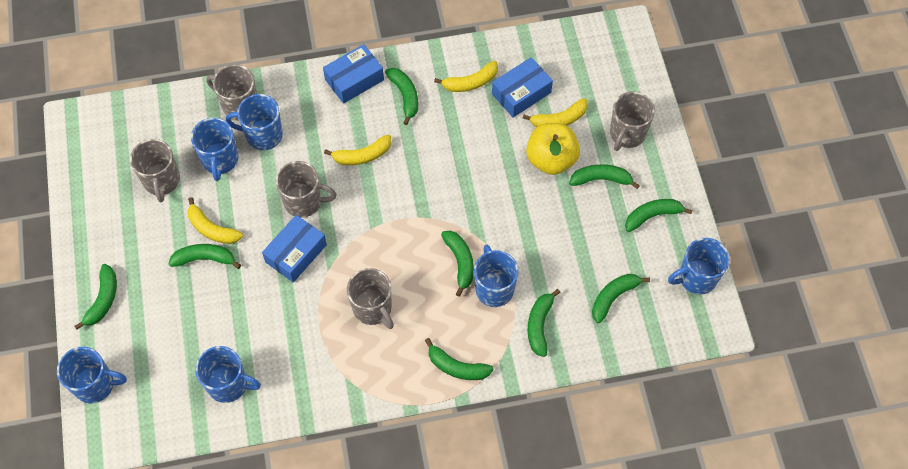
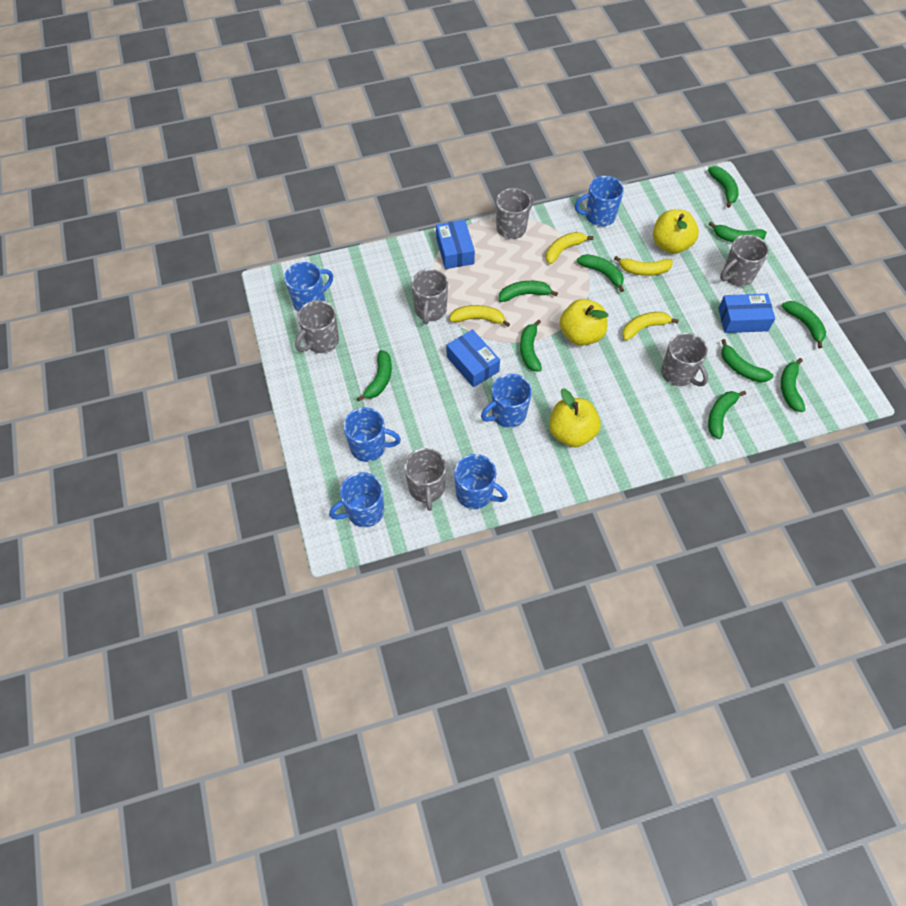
green banana: [74,264,117,330] [168,244,241,269] [385,68,418,125] [425,338,494,380] [441,231,474,297] [528,289,560,357] [569,164,640,189] [592,274,650,323] [625,199,693,232] = 9 -> [357,350,392,401] [499,281,558,302] [520,320,542,372] [577,254,624,292] [708,166,739,208] [708,391,746,439] [709,222,767,242] [721,339,773,382] [781,358,805,412] [782,301,826,348] = 10
grey mug: [130,139,180,202] [206,64,257,121] [276,161,337,218] [347,268,394,329] [610,91,655,151] = 5 -> [295,300,339,353] [404,448,446,511] [411,269,448,324] [496,188,534,239] [661,333,708,386] [720,235,769,287] = 6
yellow apple: [526,123,580,175] = 1 -> [549,388,601,447] [560,299,609,346] [653,209,699,254] = 3

